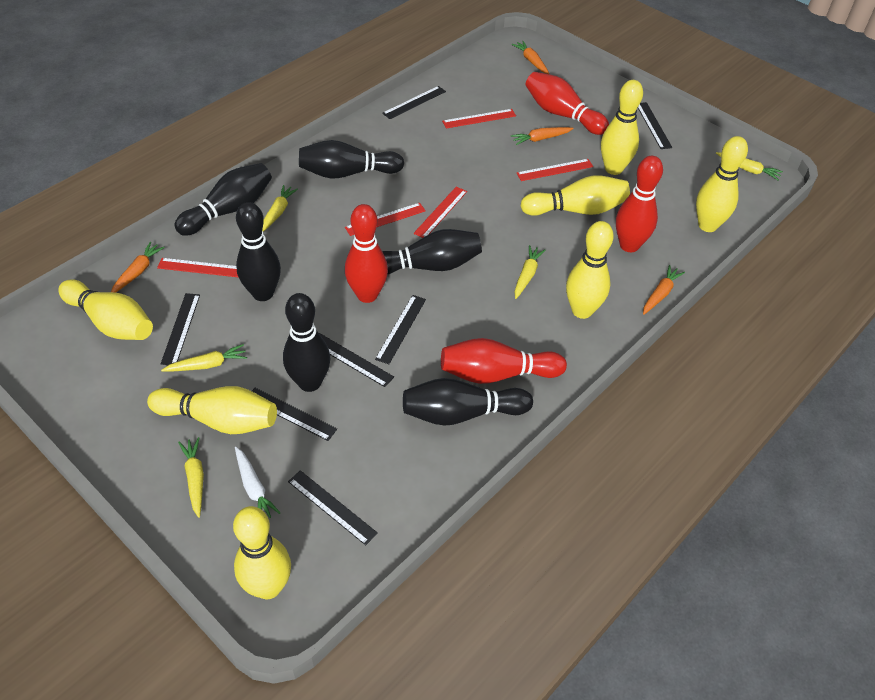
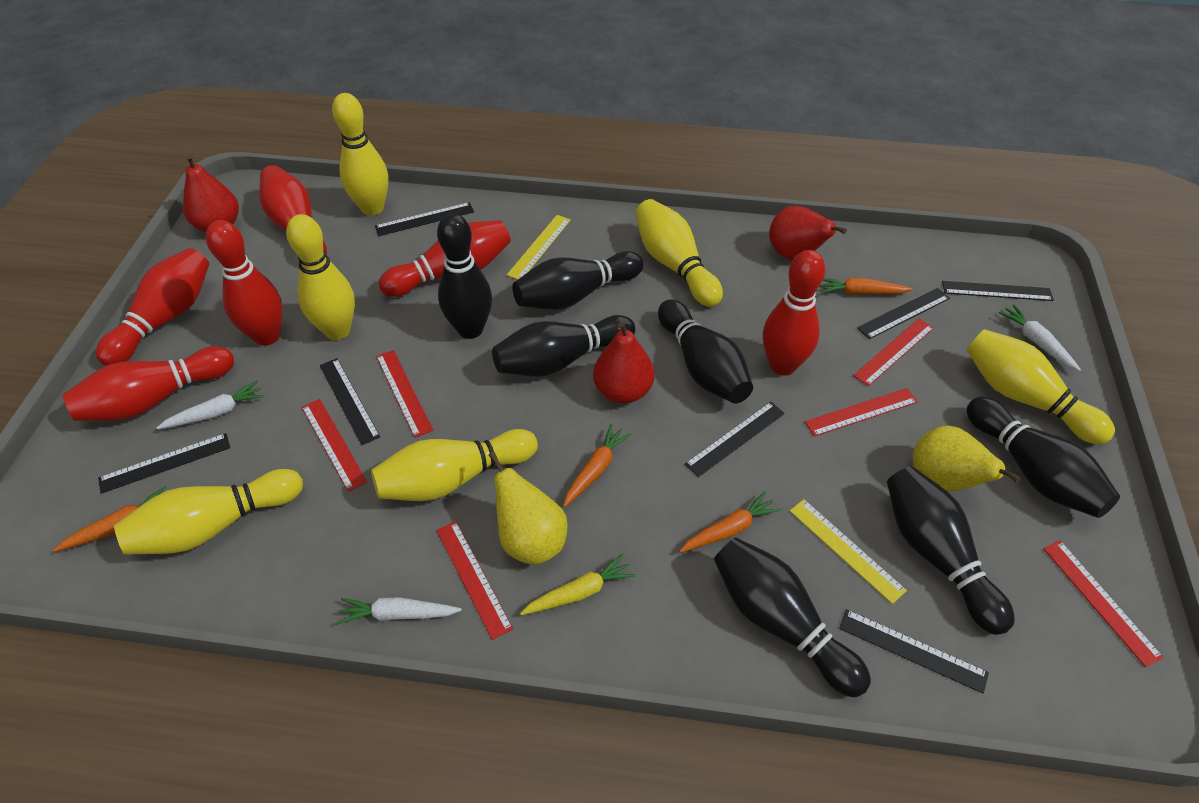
black bowling pin: [174,163,272,236] [236,202,281,301] [283,293,330,392] [299,140,404,179] [382,229,482,275] [403,378,533,426] = 6 -> [437,213,492,339] [492,315,635,377] [512,251,644,310] [658,299,753,403] [714,537,871,697] [887,466,1015,635] [966,397,1120,518] = 7
red bowling pin: [345,204,388,303] [441,338,567,384] [525,72,609,135] [616,156,663,252] = 4 -> [62,346,234,421] [96,248,209,366] [206,220,283,346] [259,165,327,255] [379,220,511,297] [763,250,825,376] = 6
red pear: none = 0 -> [183,154,239,232] [593,322,654,403] [769,206,847,260] = 3
red ruler: [157,258,239,278] [345,203,426,236] [414,187,467,238] [442,109,516,128] [517,159,593,181] = 5 -> [302,399,367,492] [376,350,433,438] [436,521,513,640] [805,388,918,437] [853,319,934,386] [1043,540,1164,667] = 6
white carrot: [235,447,280,518] = 1 -> [156,381,264,429] [337,597,462,625] [998,304,1081,371] = 3
yellow bowling pin: [58,279,153,340] [147,386,277,434] [233,506,291,599] [521,175,630,216] [566,221,614,319] [601,80,643,175] [696,136,748,232] = 7 -> [114,469,303,555] [286,214,355,340] [332,93,389,216] [371,429,538,501] [636,199,723,307] [966,329,1115,444] = 6
yellow carrot: [161,344,247,372] [178,437,204,518] [262,185,298,232] [514,245,545,299] [716,152,783,180] = 5 -> [520,554,635,615] = 1
yellow pear: none = 0 -> [489,452,568,565] [913,425,1021,492] = 2
yellow ruler: none = 0 -> [507,215,571,280] [790,499,907,604] = 2

